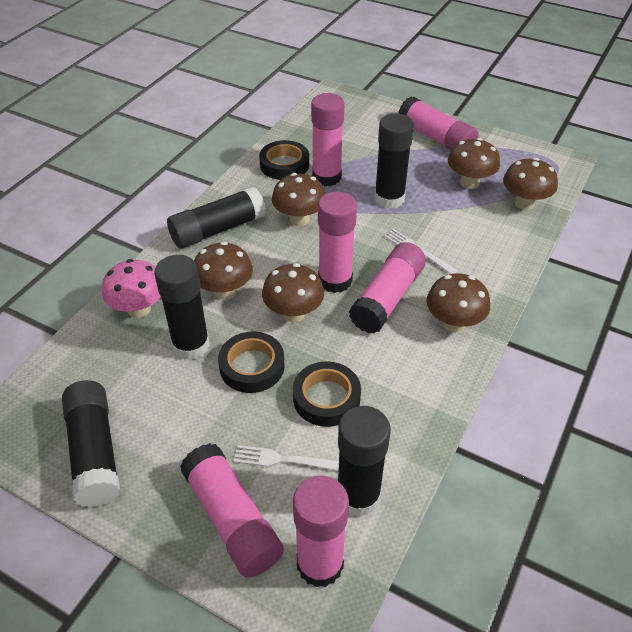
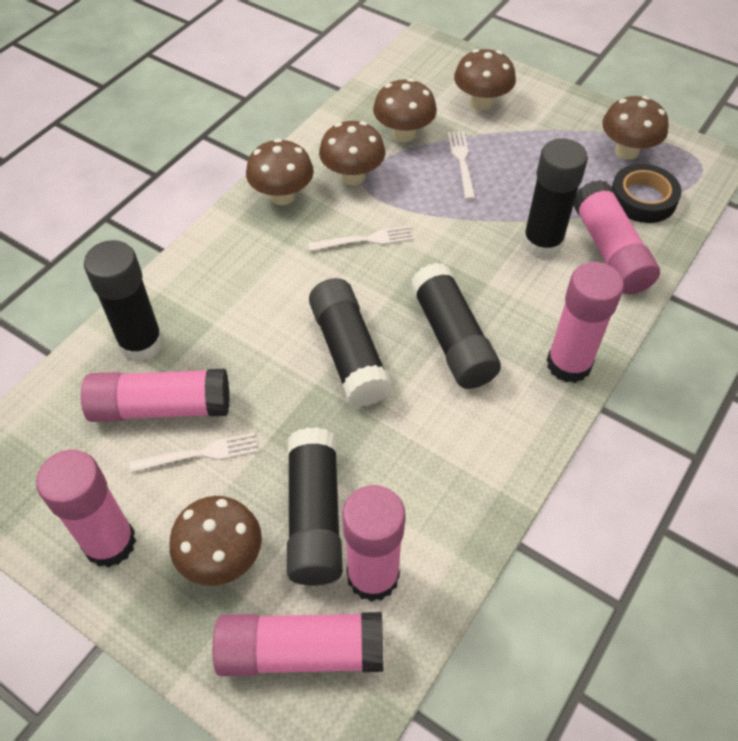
black tape: [218,332,285,393] [259,140,309,180] [293,361,361,427] = 3 -> [611,164,682,223] = 1
pink mushroom: [102,259,161,318] = 1 -> none = 0
white fork: [233,445,339,471] [384,229,458,274] = 2 -> [130,433,258,473] [308,226,414,251] [448,131,475,200] = 3

